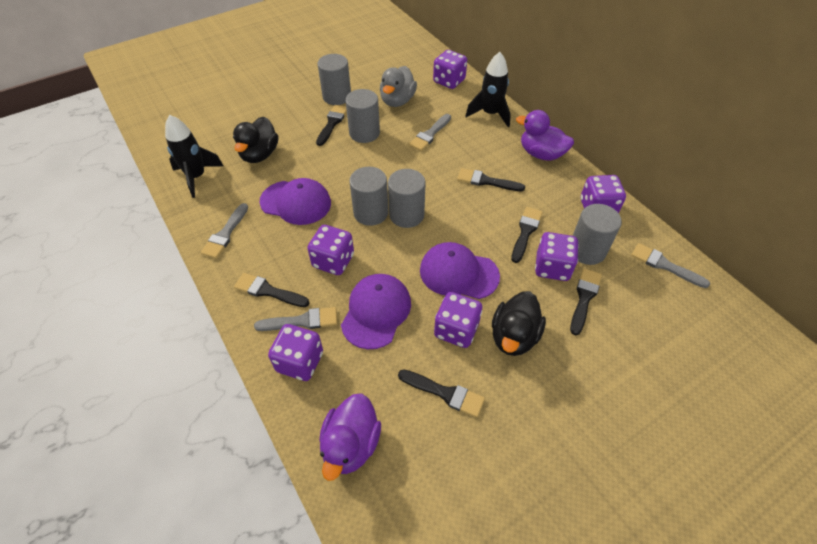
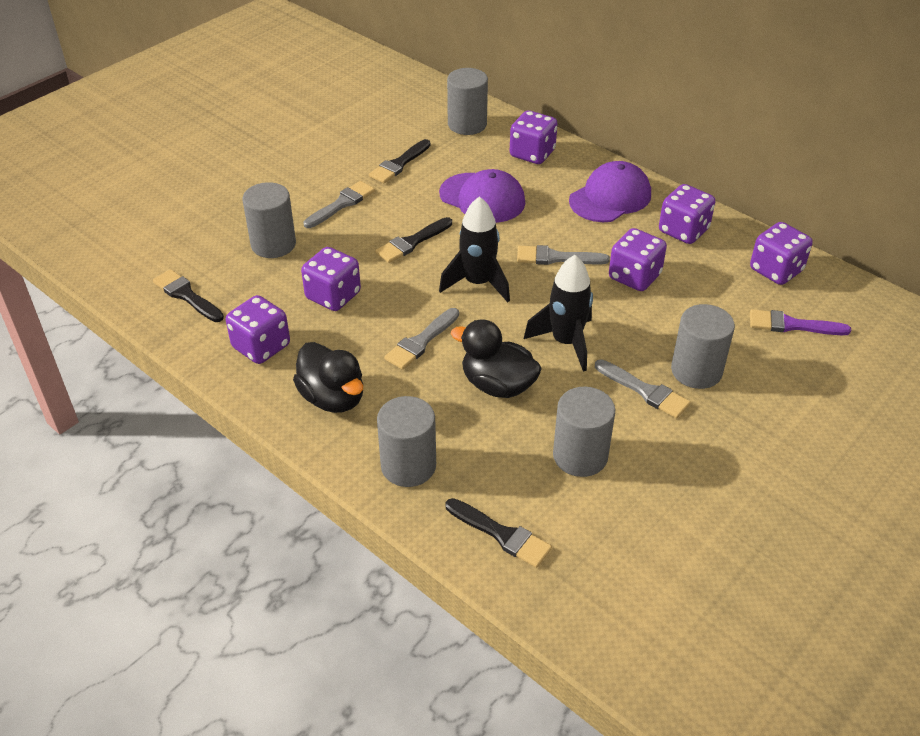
black brush: [234,273,310,307] [316,105,347,146] [398,370,485,417] [457,168,525,191] [511,207,543,263] [570,269,602,335] = 6 -> [153,269,224,322] [369,139,431,183] [375,217,452,263] [445,498,552,568] = 4
grey duck: [380,66,417,107] = 1 -> none = 0
purple brush: none = 0 -> [750,309,851,335] = 1
purple cap: [260,178,331,225] [341,274,411,349] [420,242,500,299] = 3 -> [439,169,525,223] [569,161,651,222] = 2
purple duck: [319,393,381,481] [516,110,574,161] = 2 -> none = 0

